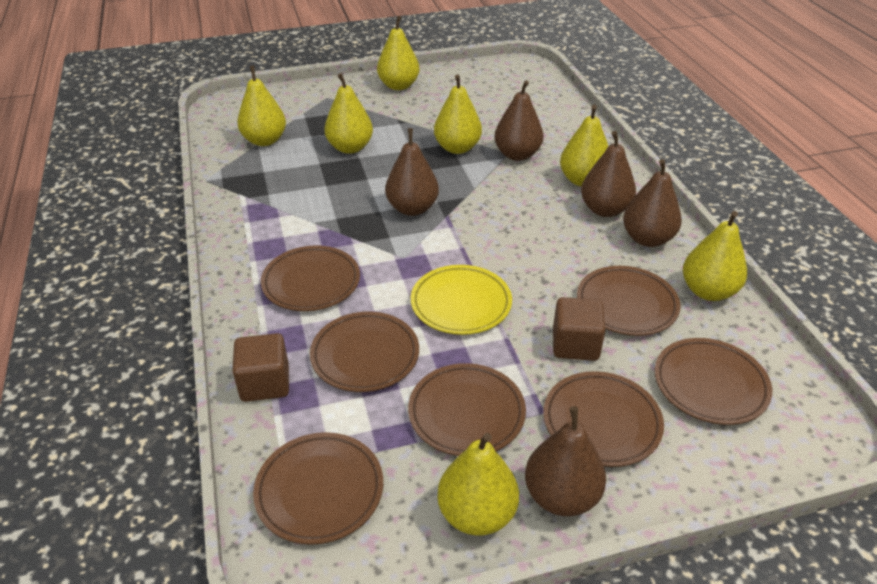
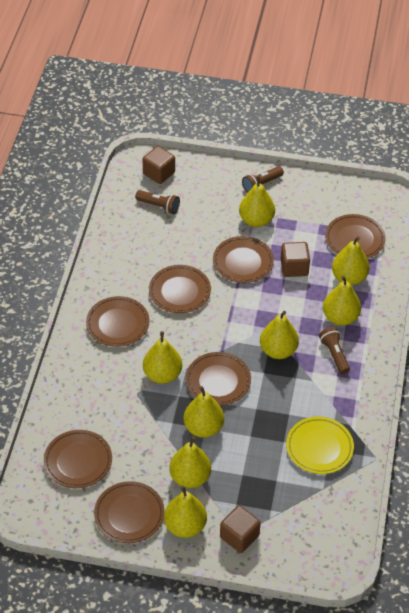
brown cube: [232,333,289,402] [553,297,606,361] = 2 -> [142,146,175,184] [220,505,261,553] [281,242,310,277] = 3
brown flashlight: none = 0 -> [135,190,180,214] [242,166,284,193] [319,327,350,374] = 3
brown pear: [385,128,439,216] [494,80,543,161] [525,406,606,516] [581,131,636,217] [623,159,682,247] = 5 -> none = 0
yellow pear: [237,66,286,146] [324,73,373,154] [377,16,420,90] [434,75,482,154] [437,433,519,535] [560,105,608,187] [683,211,747,301] = 7 -> [143,331,182,384] [164,486,207,538] [170,436,211,488] [184,386,224,438] [239,176,275,227] [260,311,299,359] [323,276,361,326] [332,236,370,285] = 8

